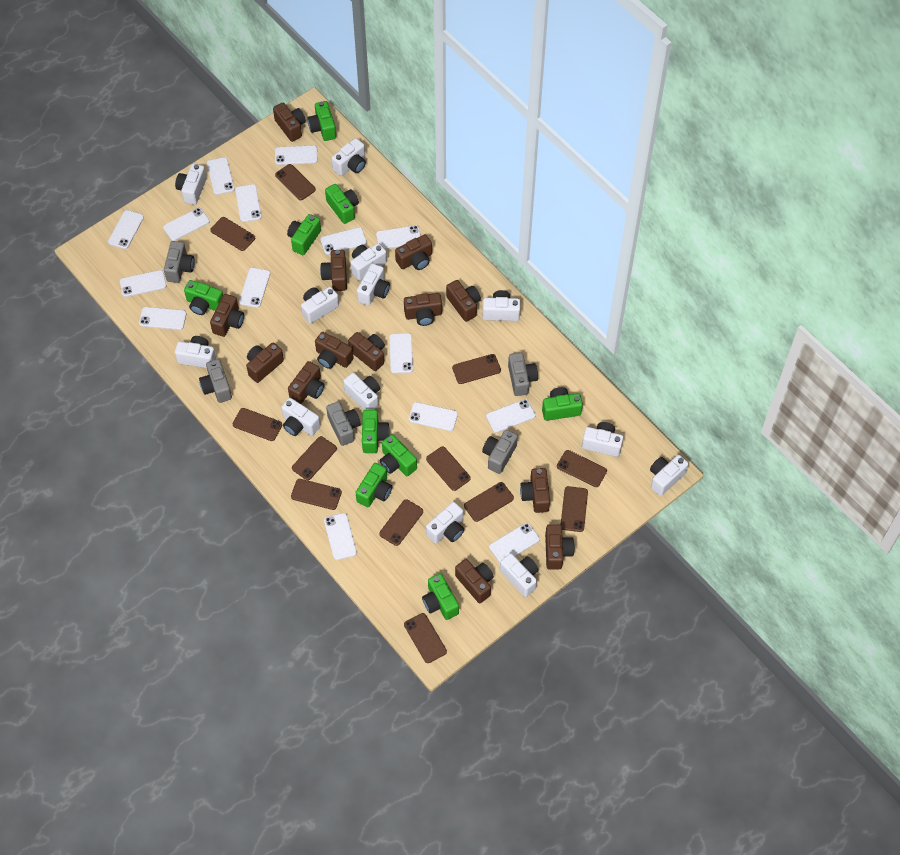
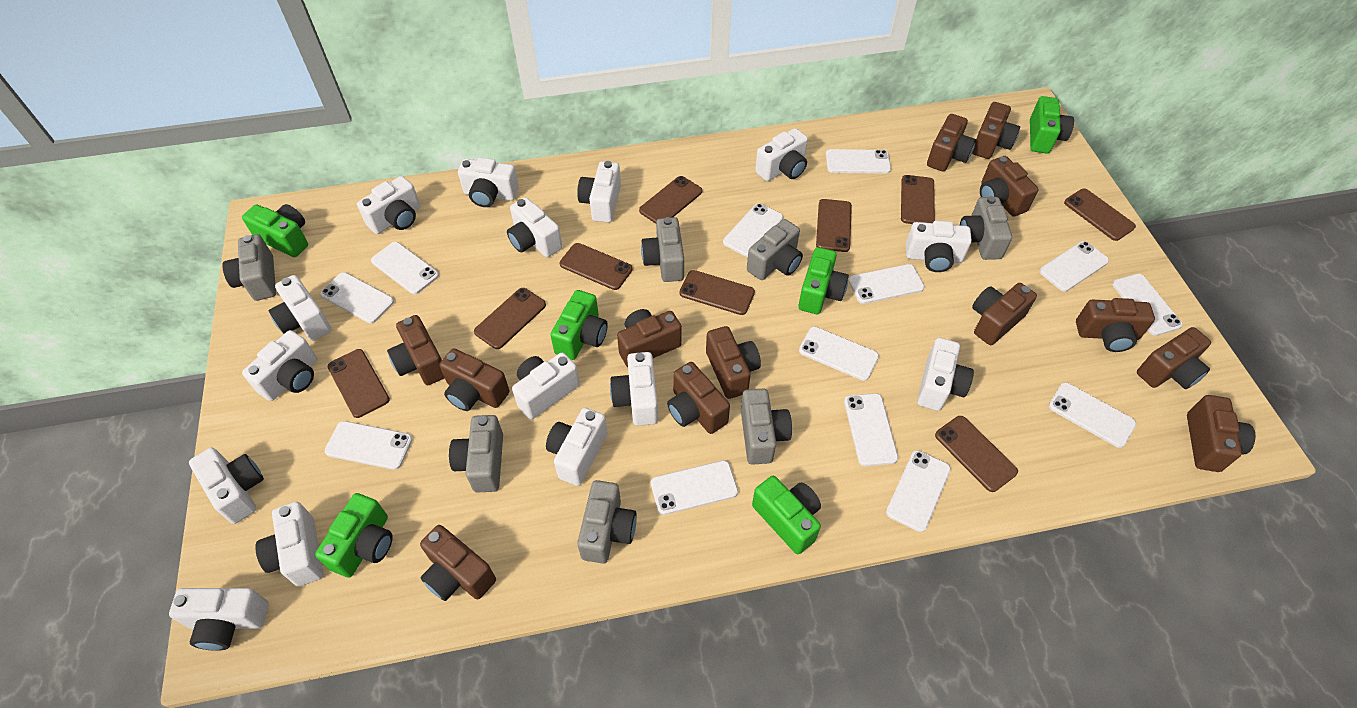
brown phone: [210,217,255,251] [233,408,282,441] [275,164,316,200] [291,479,342,510] [292,436,337,480] [379,499,423,546] [404,613,447,663] [426,447,471,491] [452,354,501,384] [464,482,514,522] [557,450,607,487] [561,486,588,532] = 12 -> [327,349,390,418] [474,288,546,349] [560,243,633,290] [639,176,702,224] [680,270,755,315] [816,199,852,252] [901,175,935,224] [935,416,1018,492] [1064,189,1136,241] = 9
green camera: [184,280,223,315] [287,214,321,255] [307,101,336,141] [325,184,359,224] [356,463,392,507] [362,410,390,453] [380,434,417,476] [422,573,459,620] [542,387,583,421] = 9 -> [242,204,308,257] [315,493,393,578] [550,290,608,360] [752,476,821,554] [798,247,849,314] [1030,96,1074,153] = 6
grey camera: [164,241,195,283] [199,359,232,403] [326,401,361,446] [482,430,518,474] [508,352,538,396] = 5 -> [222,234,276,301] [449,415,503,493] [577,480,637,564] [641,217,684,282] [741,388,792,465] [747,219,803,280] [960,196,1012,260] = 7
white camera: [175,164,207,205] [175,336,216,368] [281,398,320,436] [301,287,339,324] [331,138,366,176] [343,373,380,410] [350,243,387,281] [357,263,390,306] [426,502,464,544] [482,290,520,321] [500,553,539,597] [582,422,623,457] [650,455,689,496] = 13 -> [169,588,269,651] [189,448,264,524] [242,330,317,401] [255,502,323,587] [269,275,331,341] [357,176,420,234] [458,158,519,207] [507,197,562,257] [512,352,580,420] [546,408,608,486] [577,161,621,223] [610,352,658,426] [755,128,808,181] [906,221,972,272] [917,338,974,411] = 15
white phone: [108,210,144,249] [120,270,166,297] [139,307,186,330] [163,208,210,241] [207,157,235,195] [235,184,262,222] [239,268,270,308] [275,145,318,165] [320,227,367,255] [324,513,357,560] [376,225,421,249] [389,333,413,374] [409,402,458,431] [486,399,535,433] [489,523,540,562] = 15 -> [320,272,394,323] [325,421,413,470] [371,242,439,294] [651,460,738,515] [723,203,783,257] [799,327,879,381] [826,149,891,174] [844,393,898,466] [849,264,925,304] [886,450,951,532] [1039,241,1109,292] [1049,382,1136,448] [1112,274,1183,336] = 13

